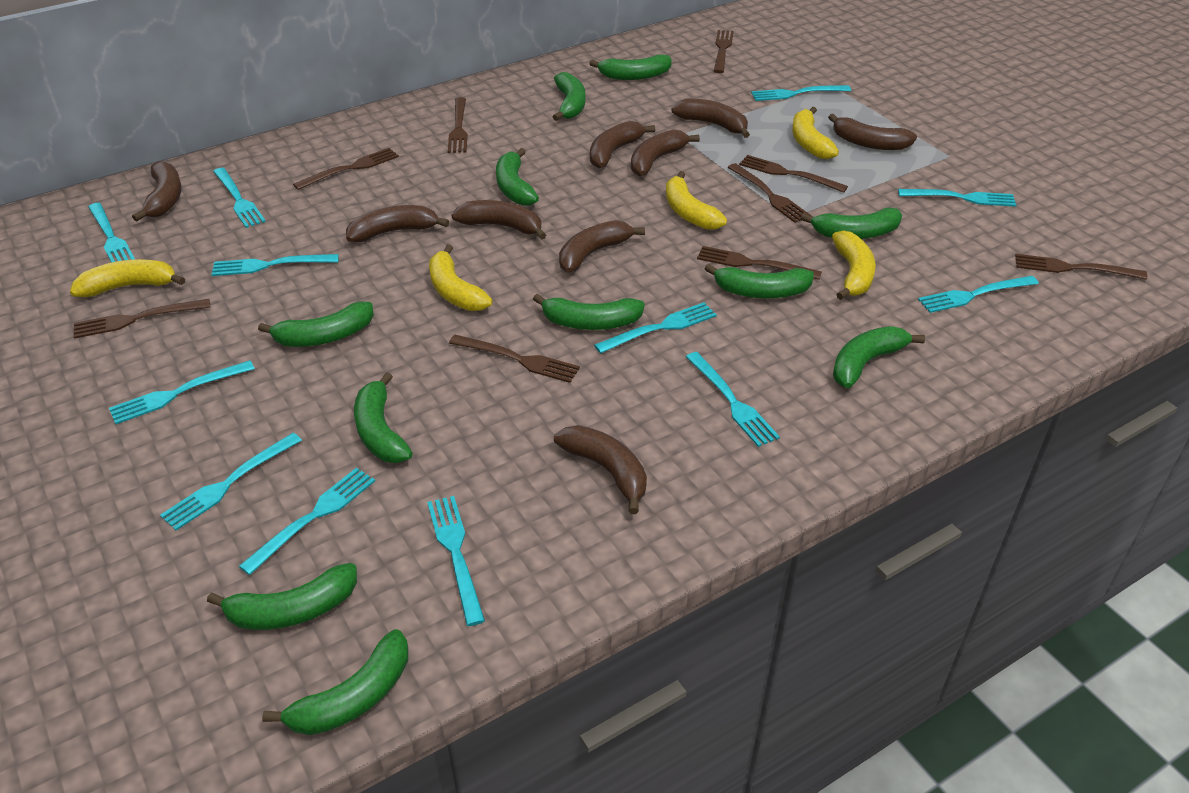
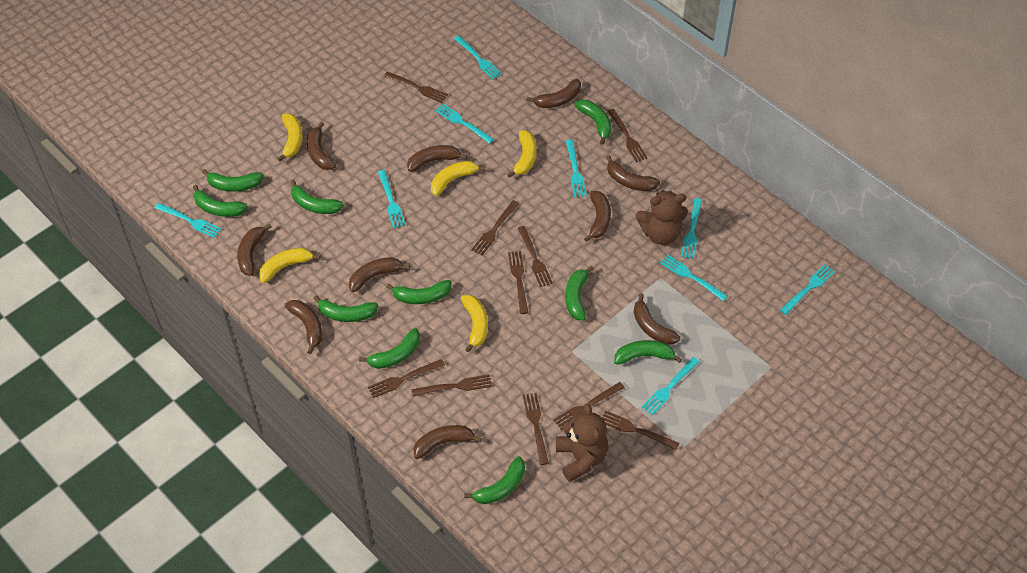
brown banana: [132,161,182,222] [346,205,449,242] [451,200,546,240] [554,425,647,514] [559,220,645,273] [590,121,655,168] [631,130,700,176] [671,98,750,138] [828,114,917,150] = 9 -> [237,224,272,276] [285,300,322,354] [307,122,336,170] [349,257,411,292] [407,145,468,172] [413,425,483,459] [527,79,581,108] [584,191,611,242] [606,155,660,191] [634,293,680,345] = 10
brown fork: [73,299,211,339] [293,148,399,190] [448,97,468,153] [449,335,580,383] [697,246,822,280] [714,30,734,73] [728,163,811,223] [739,155,848,193] [1015,254,1148,280] = 9 -> [368,359,445,398] [384,72,448,103] [411,374,492,396] [471,200,519,256] [508,251,528,314] [517,226,553,287] [523,393,549,465] [553,382,625,430] [602,410,679,450] [608,109,647,162] = 10
brown teddy bear: none = 0 -> [556,404,609,482] [636,190,688,245] = 2
green banana: [207,563,357,630] [258,302,374,347] [262,629,408,735] [354,372,413,463] [496,148,539,206] [533,294,645,330] [553,72,585,121] [589,55,672,80] [705,264,814,298] [801,208,902,239] [833,326,925,388] = 11 -> [193,185,248,217] [202,169,264,192] [291,180,344,214] [314,295,378,322] [359,328,420,369] [386,280,452,304] [464,456,525,504] [565,266,594,320] [574,100,612,145] [614,340,682,365] = 10
turquoise fork: [88,203,135,263] [109,360,255,424] [160,433,302,531] [212,254,339,276] [213,168,266,228] [239,468,375,575] [427,496,485,626] [594,302,717,354] [686,352,780,447] [751,85,851,101] [898,189,1016,207] [918,276,1039,313] = 12 -> [155,203,221,238] [378,170,406,228] [435,104,494,144] [454,36,502,80] [566,140,587,197] [641,357,700,415] [660,255,727,301] [681,198,702,259] [780,264,835,315] = 9

